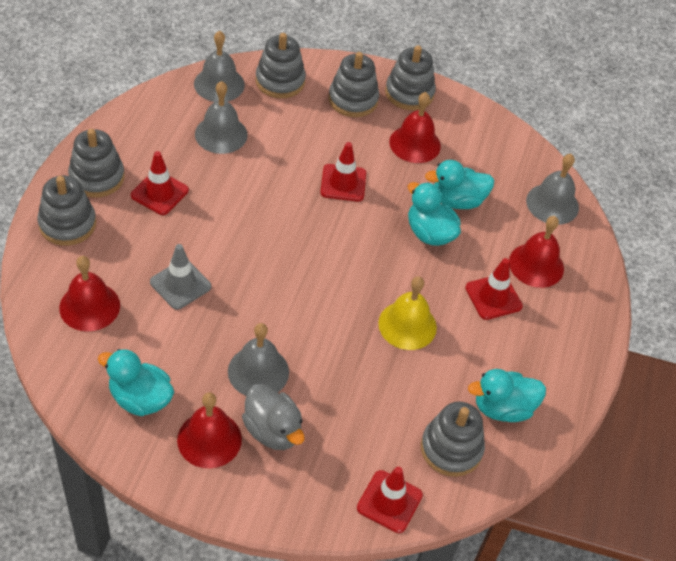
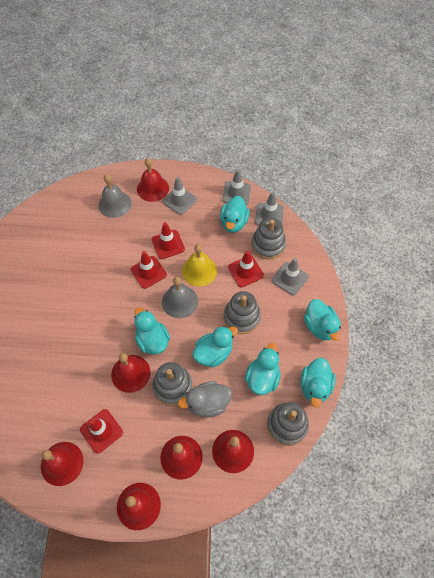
grey bell: [194,30,245,102] [195,81,248,154] [228,323,289,396] [526,154,579,225] = 4 -> [99,174,131,218] [162,277,198,318] = 2
grey stacking toy: [37,176,96,246] [68,129,124,198] [255,33,306,98] [329,52,379,117] [385,45,436,110] [421,402,485,477] = 6 -> [152,362,193,406] [224,291,261,334] [251,218,286,260] [267,402,309,446] = 4
grey traffic cone: [150,244,211,310] = 1 -> [163,177,197,215] [222,169,251,205] [255,192,284,226] [272,258,309,296] = 4
red bell: [59,256,120,331] [177,392,242,468] [389,92,441,163] [509,216,564,288] = 4 -> [41,442,83,486] [111,353,151,393] [117,483,161,530] [137,158,169,202] [160,436,203,480] [212,430,254,473] = 6
turquoise duck: [98,349,174,416] [408,182,461,246] [425,160,494,209] [468,369,546,422] = 4 -> [134,307,170,355] [192,326,238,367] [220,196,250,233] [245,343,281,395] [300,358,336,407] [304,299,341,341] = 6

